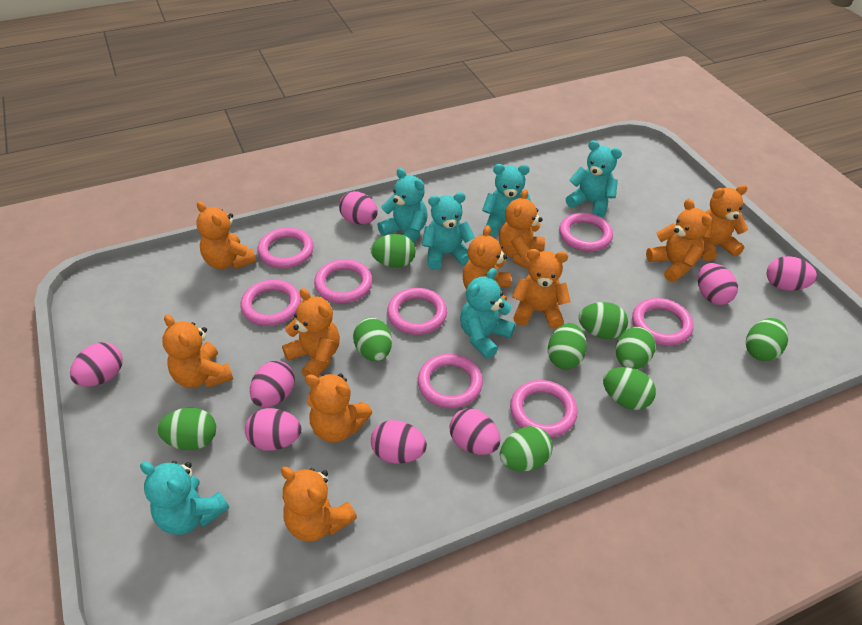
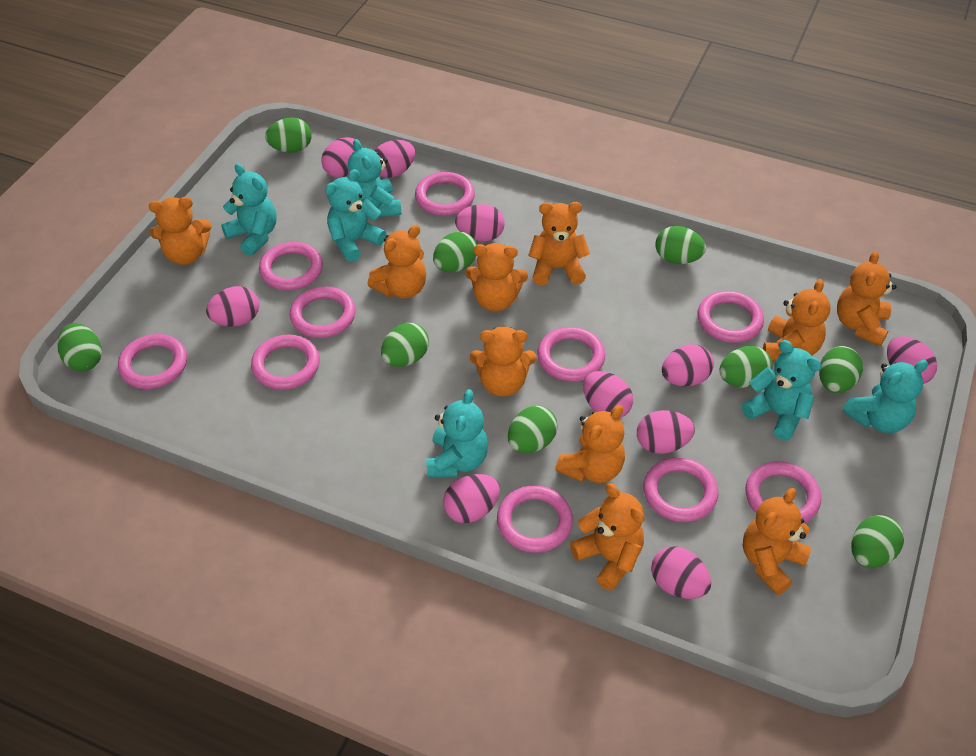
pink egg: [70,342,123,387] [245,408,301,451] [250,361,295,407] [339,191,378,224] [371,420,427,463] [449,408,500,455] [698,263,738,305] [766,256,817,291] = 8 -> [206,286,259,327] [321,137,355,178] [375,140,415,178] [443,474,500,523] [455,204,505,241] [583,371,633,418] [637,410,695,454] [651,546,711,599] [662,344,714,387] [887,336,937,384] = 10
pink ring: [240,280,301,326] [257,227,314,268] [314,259,372,303] [387,288,447,335] [418,354,483,408] [510,380,578,438] [559,213,613,252] [632,298,694,346] = 8 -> [118,334,187,389] [251,335,320,390] [259,242,323,290] [290,286,356,338] [415,172,475,216] [497,486,573,553] [537,327,605,382] [643,457,718,522] [698,291,764,343] [745,461,821,523] = 10

